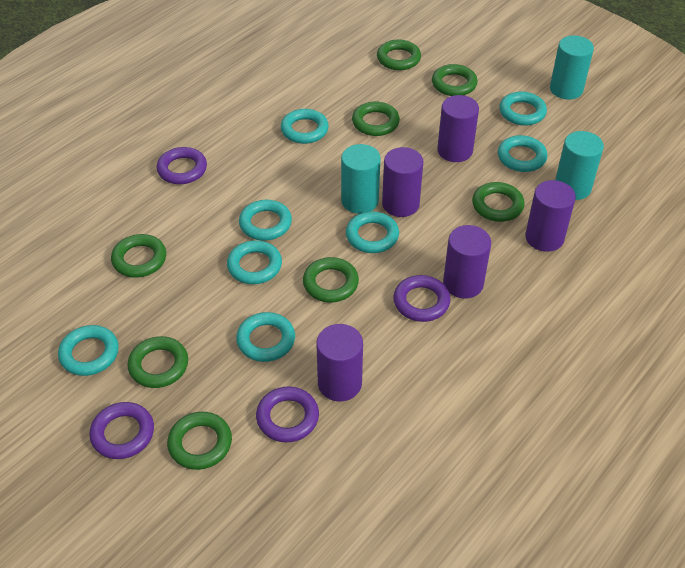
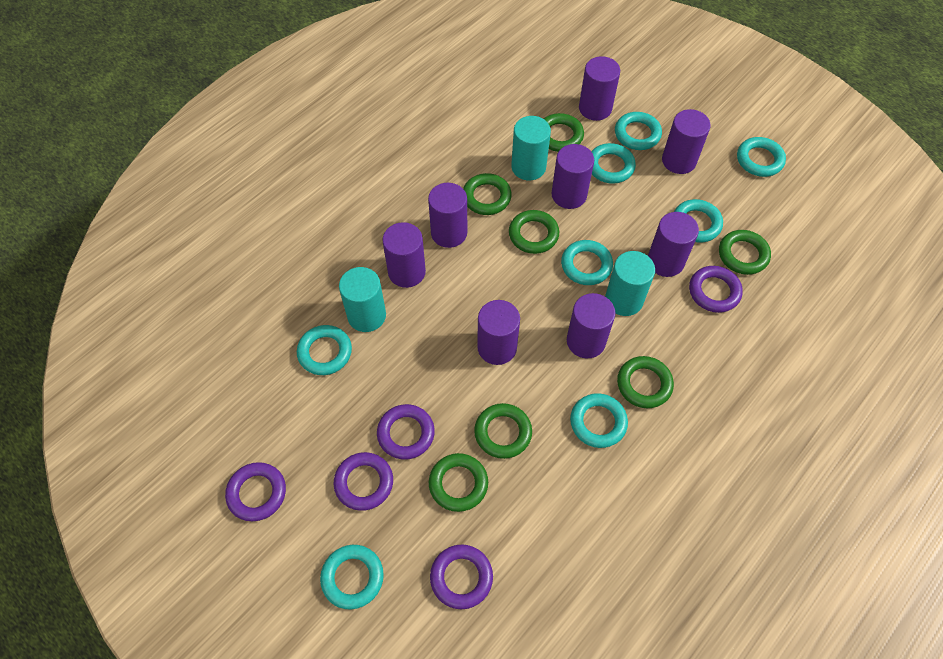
green ring: [111,234,166,278] [127,336,188,388] [167,412,232,470] [303,257,359,303] [352,102,400,136] [377,40,421,70] [432,64,478,96] [472,182,525,222] = 8 -> [429,453,488,512] [463,173,512,215] [474,403,532,459] [509,210,559,254] [544,113,584,152] [617,356,674,408] [719,230,771,275] = 7
purple cylinder: [316,324,363,401] [382,147,423,217] [437,95,479,162] [443,225,491,299] [525,180,576,252] = 5 -> [382,222,426,288] [428,183,467,248] [477,300,520,365] [552,144,594,209] [567,293,615,358] [579,56,620,121] [648,212,699,277] [662,109,711,174] = 8
purple ring: [89,402,154,459] [157,147,207,184] [256,386,319,442] [393,275,450,322] = 4 -> [225,462,286,521] [334,452,393,511] [377,404,435,460] [430,545,493,609] [689,266,743,313] = 5

